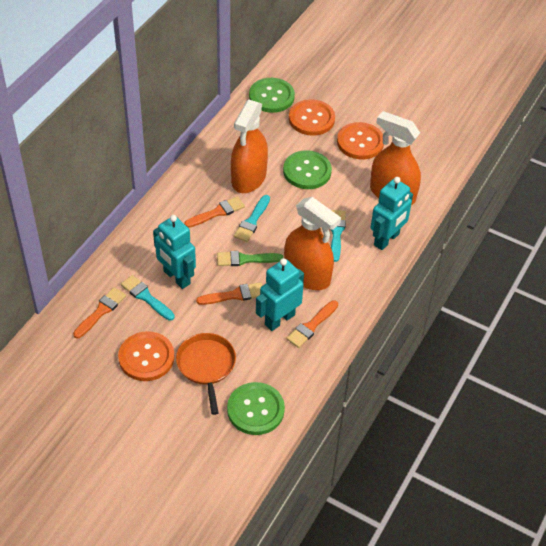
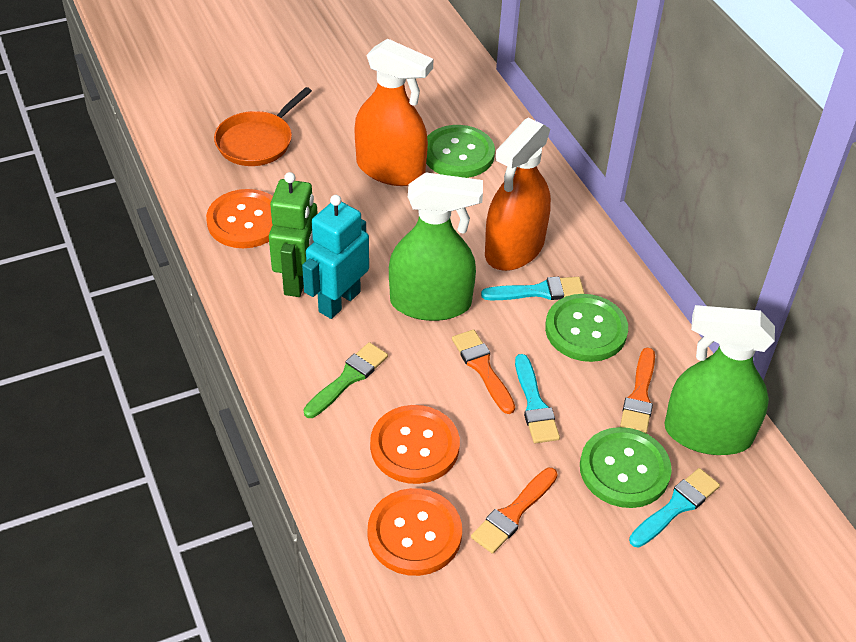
green robot: none = 0 -> [269,172,318,297] = 1
green spray bottle: none = 0 -> [389,172,483,321] [665,305,775,455] = 2
orange brush: [73,287,126,338] [184,196,245,228] [196,282,262,305] [286,300,338,348] = 4 -> [452,329,515,414] [471,468,558,554] [620,348,655,434] = 3
orange spray bottle: [231,99,268,193] [284,197,341,290] [370,111,421,205] = 3 -> [355,39,433,186] [485,117,551,271] = 2
turquoise robot: [153,215,196,289] [256,258,304,331] [371,177,413,250] = 3 -> [302,195,369,319] = 1

